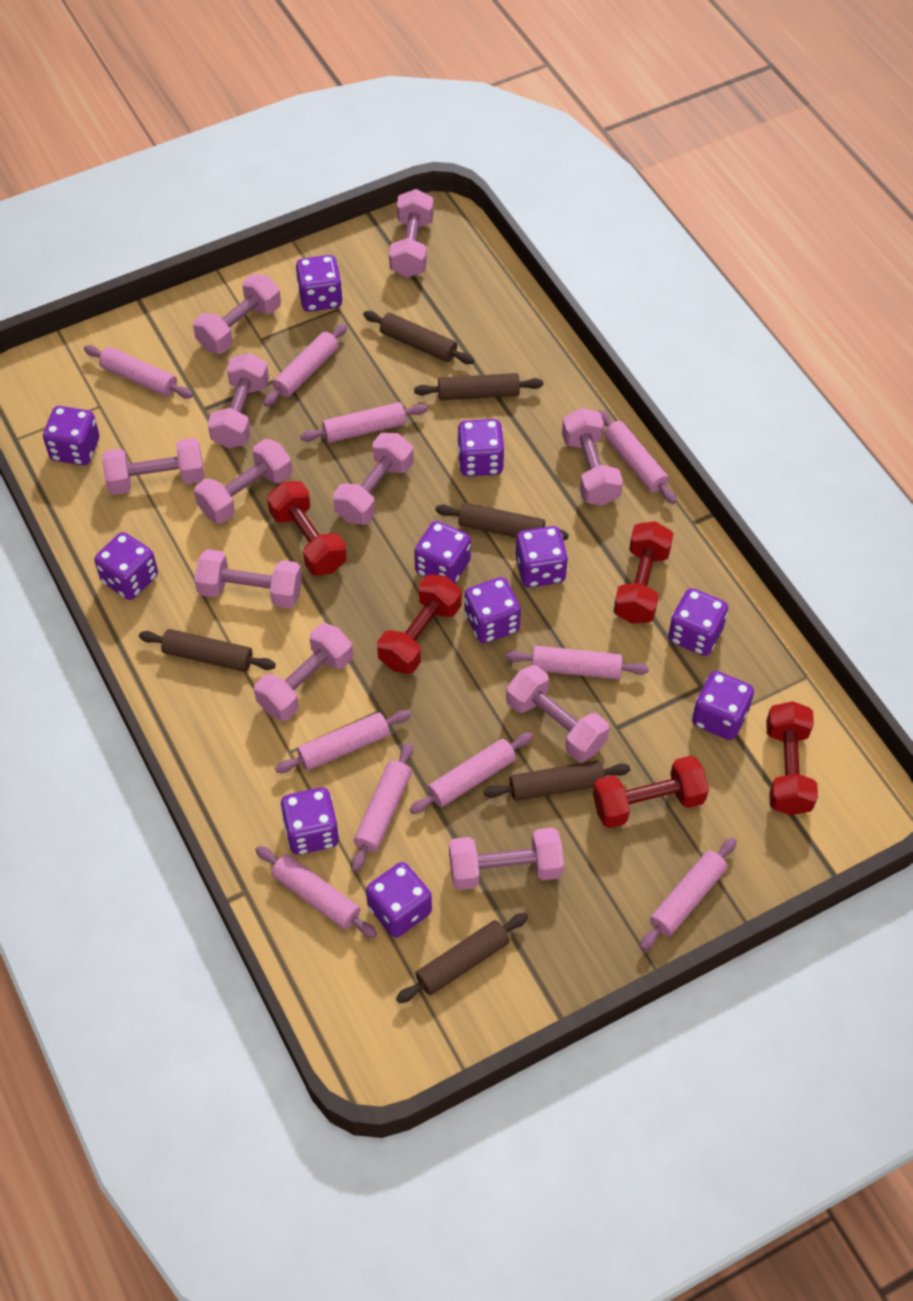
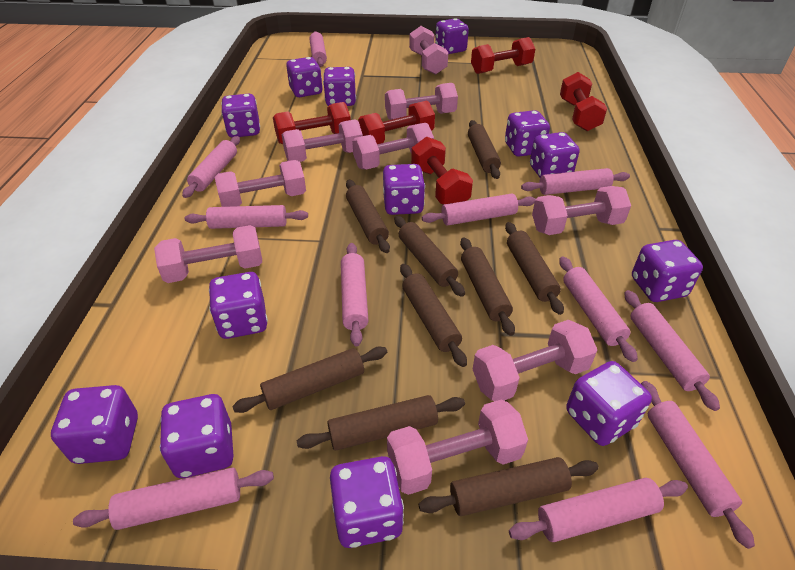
brown rolling pin: [139,629,276,672] [363,311,475,364] [396,913,528,1003] [414,373,543,400] [435,503,569,540] [484,760,630,801] = 6 -> [232,347,387,413] [297,395,465,450] [346,180,390,253] [394,216,465,297] [400,264,467,367] [419,457,599,516] [460,237,515,336] [468,120,501,179] [505,222,564,315] = 9
pink dumbbell: [102,438,205,495] [193,274,281,354] [194,439,292,523] [194,549,302,609] [208,353,269,448] [254,623,353,721] [333,433,414,525] [389,189,434,278] [449,827,564,890] [506,665,609,762] [562,408,623,506] = 11 -> [154,225,262,283] [215,160,306,207] [282,119,363,162] [352,123,434,169] [385,83,458,120] [387,399,528,495] [409,26,448,75] [473,320,597,401] [532,186,631,235] = 9
pink rolling pin: [84,345,193,398] [256,846,377,938] [263,323,347,406] [275,710,411,773] [300,402,428,443] [351,742,413,872] [409,732,533,814] [506,646,649,679] [598,410,677,504] [640,838,737,950] = 10 -> [73,467,274,530] [182,136,240,198] [185,205,308,229] [309,31,327,67] [341,243,369,346] [422,194,536,226] [509,478,688,542] [521,168,630,195] [559,257,638,362] [624,290,720,411] [641,381,755,549] = 11
purple dice: [43,406,99,465] [94,532,158,600] [280,787,339,855] [296,255,343,312] [366,862,432,937] [414,521,471,583] [457,419,504,476] [464,577,521,643] [515,526,568,588] [668,588,728,656] [692,671,754,740] = 11 -> [51,385,138,464] [160,394,233,478] [209,272,268,339] [221,94,260,137] [286,57,323,97] [323,67,356,106] [330,456,404,548] [383,164,425,215] [435,18,469,54] [505,110,550,156] [530,132,580,177] [566,361,652,446] [632,240,703,302] = 13

